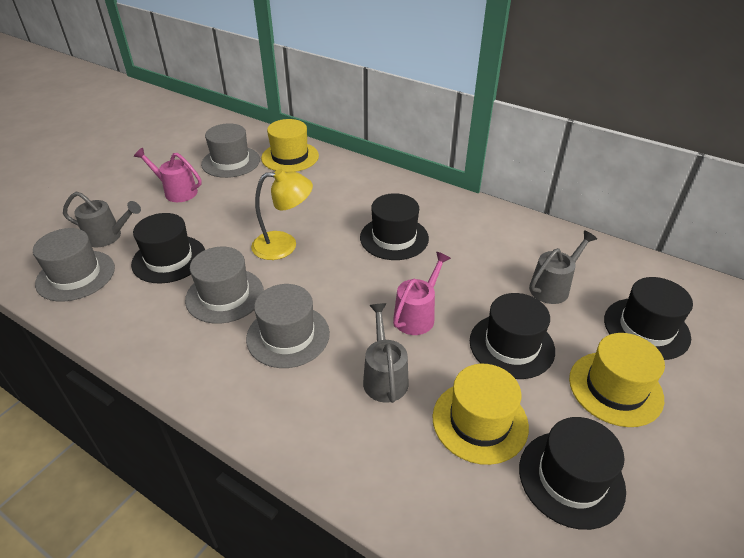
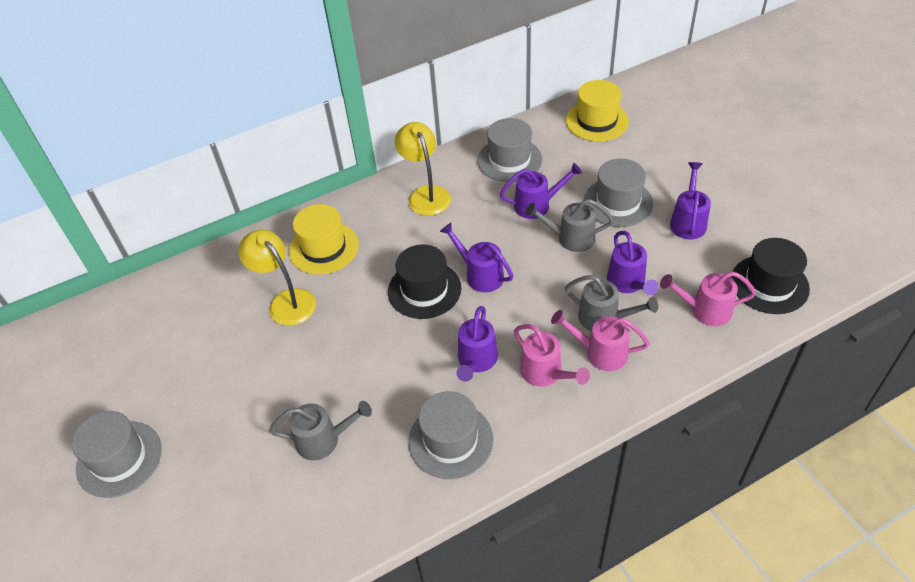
black hat: [131,213,205,284] [360,193,429,260] [470,293,555,379] [519,417,626,530] [604,277,693,360] = 5 -> [388,244,461,319] [731,238,810,314] = 2
pink watering can: [134,148,202,202] [393,252,451,335] = 2 -> [514,324,590,387] [551,310,650,371] [660,272,756,326] = 3
purple watering can: none = 0 -> [440,223,514,292] [457,306,498,382] [500,163,582,219] [607,231,659,295] [670,162,711,239] = 5
yellow hat: [261,119,319,172] [433,364,529,465] [569,333,665,427] = 3 -> [289,204,359,275] [566,80,629,141] = 2
yellow lamp: [251,169,313,260] = 1 -> [238,229,316,326] [395,122,451,216] = 2

